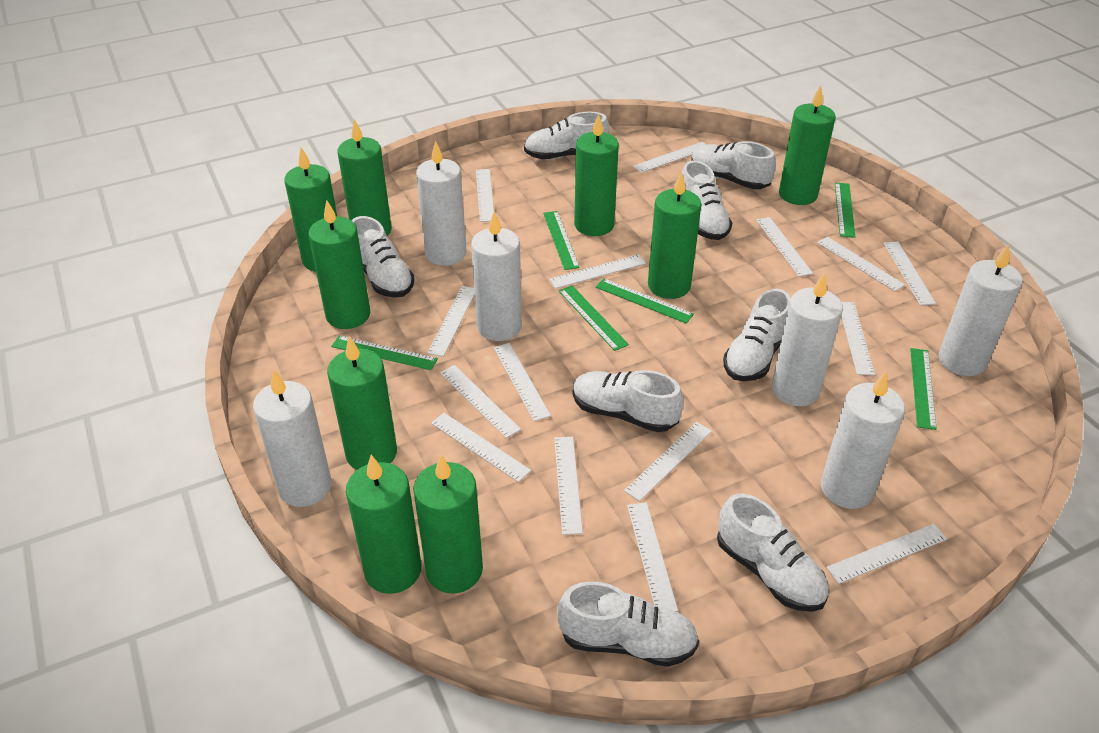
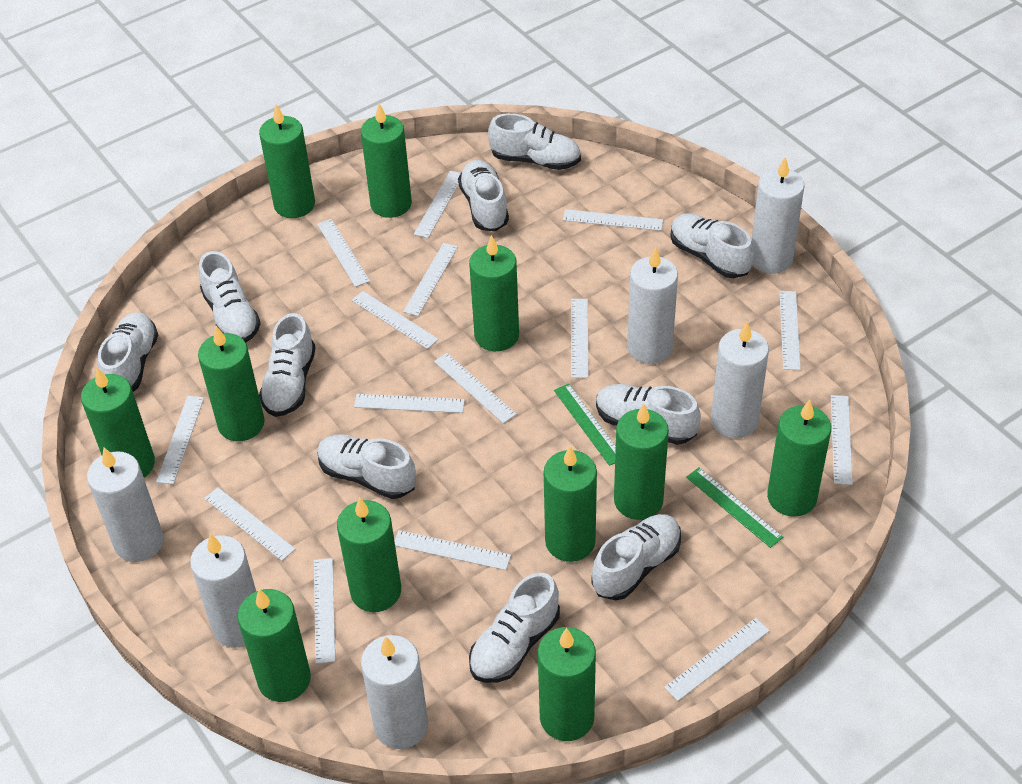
green candle: [284,147,337,272] [309,201,370,329] [327,336,397,470] [337,119,392,236] [346,455,421,594] [413,455,483,594] [574,114,619,236] [648,171,701,299] [779,85,836,205] = 9 -> [81,368,155,477] [198,326,265,441] [237,589,311,702] [259,104,315,218] [337,497,401,612] [361,103,412,218] [469,235,519,351] [538,627,596,741] [544,446,597,562] [614,403,669,520] [767,399,831,517] = 11
green ruler: [331,335,438,370] [543,211,580,270] [559,286,629,351] [596,278,694,324] [835,183,855,238] [910,348,937,430] = 6 -> [554,383,616,466] [686,468,783,548] = 2
white shoe: [352,216,415,297] [524,112,609,160] [557,581,699,667] [573,370,683,432] [682,160,732,240] [691,141,776,189] [717,494,828,612] [723,289,791,381] = 8 -> [98,312,158,392] [199,251,261,343] [259,313,316,417] [317,434,416,499] [458,160,509,231] [469,573,560,683] [488,113,581,170] [591,514,681,600] [596,384,701,445] [670,213,754,278] = 10

